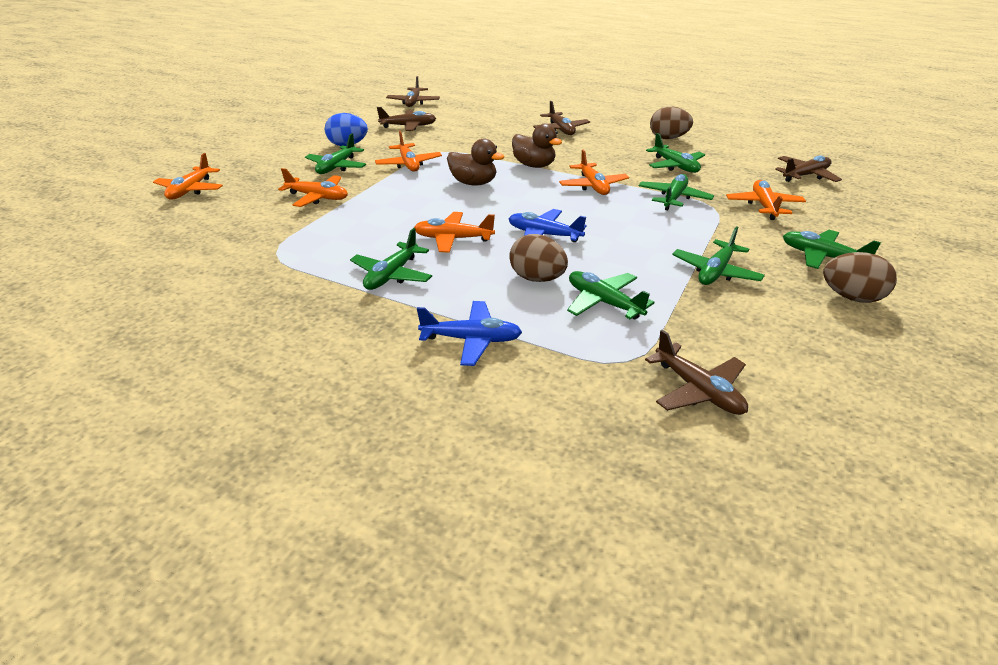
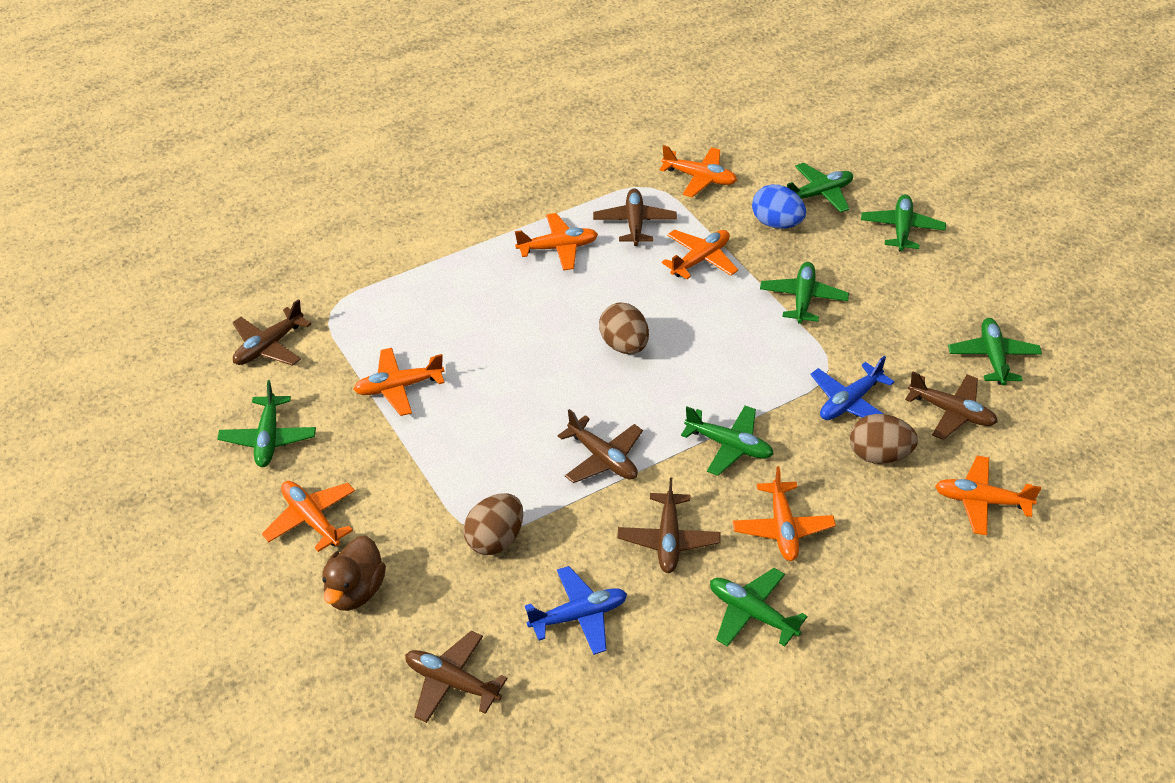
brown duck: [447,139,504,186] [512,124,562,168] = 2 -> [322,536,386,611] = 1
brown plane: [377,107,436,131] [386,76,440,107] [533,101,590,135] [645,330,748,415] [775,156,842,182] = 5 -> [232,299,311,366] [405,631,507,723] [558,409,643,483] [593,188,677,246] [617,477,720,573] [905,372,998,440] = 6
orange plane: [153,153,223,200] [278,168,348,207] [375,131,442,172] [414,212,495,253] [559,149,629,195] [726,180,806,220] = 6 -> [262,481,355,552] [353,348,445,416] [515,213,598,271] [659,145,737,197] [661,230,738,279] [732,466,836,561] [935,456,1041,535] = 7

